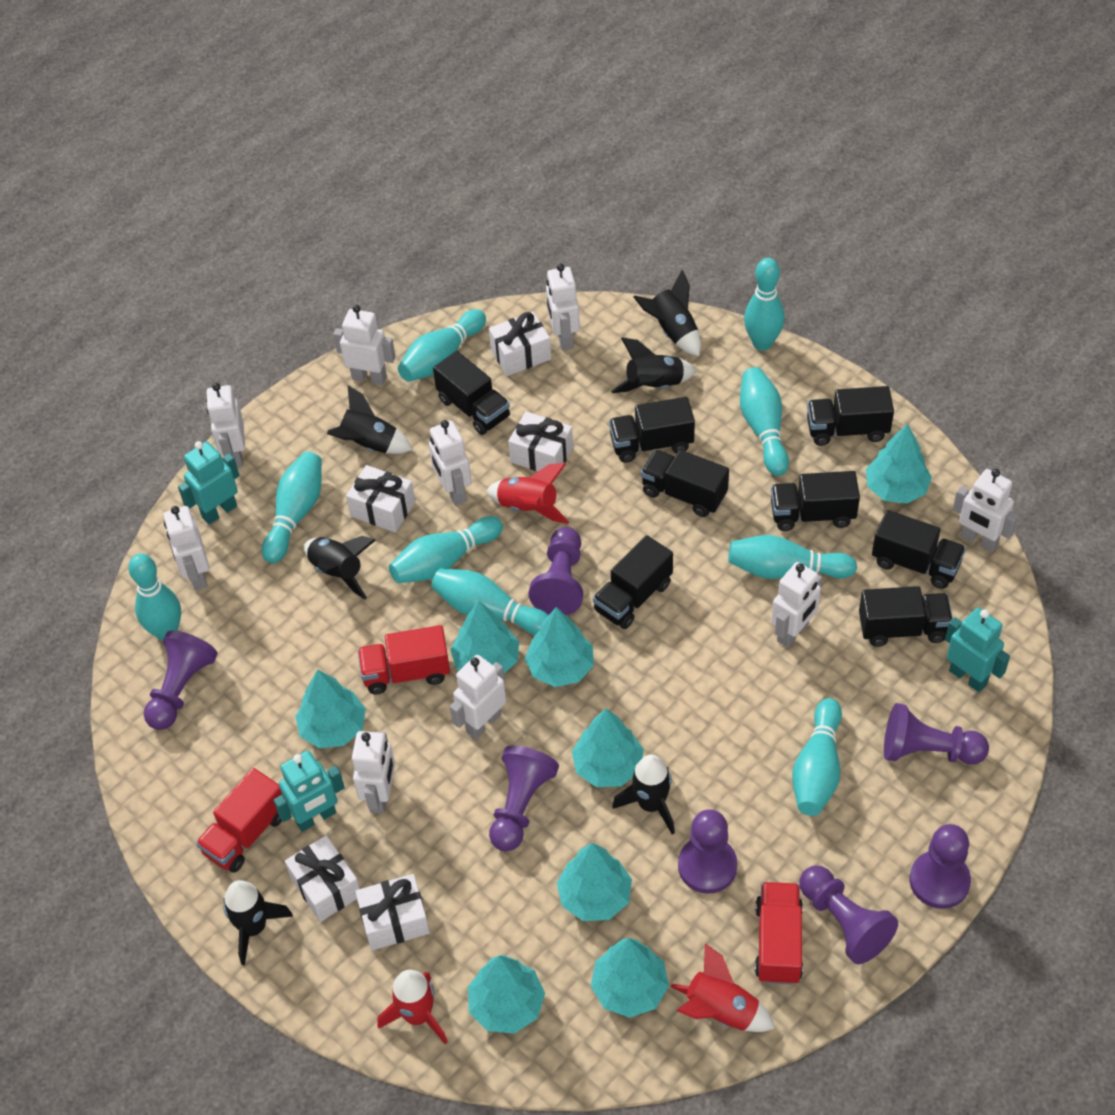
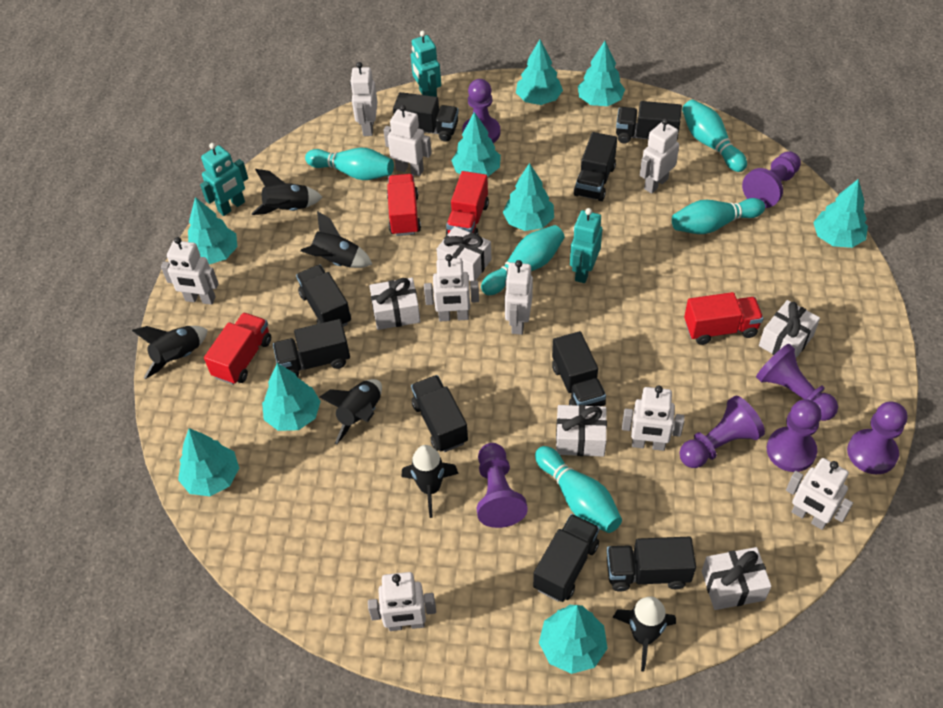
black truck: [433,351,510,435] [593,535,673,629] [609,397,695,463] [641,450,729,517] [771,471,860,531] [807,386,894,446] [859,586,953,647] [872,510,966,589] = 8 -> [273,319,350,377] [296,265,351,327] [393,92,459,142] [411,375,468,452] [533,514,600,602] [552,331,606,406] [574,132,617,201] [607,537,696,592] [616,101,682,143] = 9
red rocket: [377,970,448,1044] [486,463,569,524] [670,943,775,1032] = 3 -> none = 0
red truck: [196,768,282,873] [358,625,450,694] [755,882,803,985] = 3 -> [204,313,271,385] [387,174,421,236] [446,171,489,235] [684,292,764,345] = 4
turquoise bowling pin: [128,553,181,641] [262,451,322,563] [389,516,503,583] [398,309,486,382] [431,568,548,635] [728,535,857,579] [740,367,789,476] [744,258,785,350] [792,698,842,816] = 9 -> [305,148,394,180] [481,225,565,295] [535,446,622,533] [672,198,765,234] [682,100,747,172] = 5
turquoise tree: [295,669,366,748] [450,601,519,674] [468,955,545,1034] [525,607,594,687] [557,843,632,921] [572,709,644,787] [591,938,669,1018] [866,424,932,504] = 8 -> [178,428,239,496] [188,197,237,264] [262,363,321,431] [451,112,501,177] [503,163,554,231] [516,40,563,105] [539,605,608,674] [578,41,625,106] [813,179,868,248] = 9

